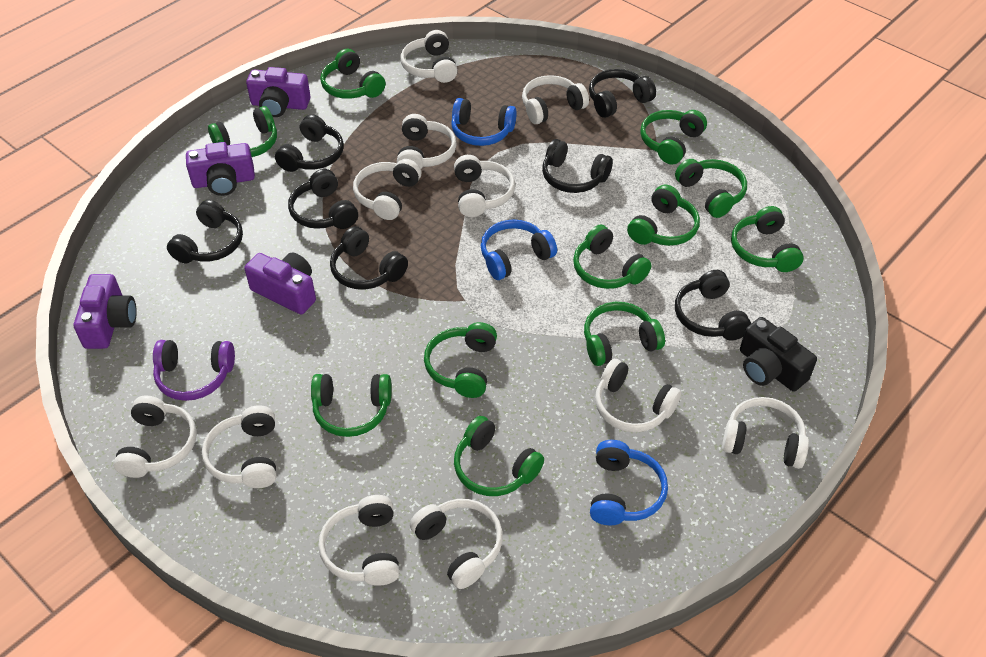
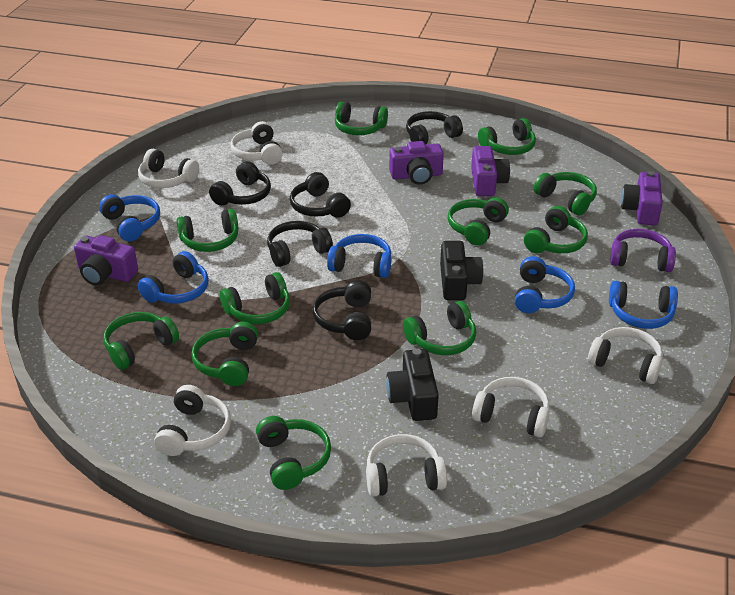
black camera: [740,317,817,391] = 1 -> [386,348,439,421] [440,241,483,300] = 2
black headphones: [167,200,243,263] [275,114,344,172] [288,169,358,229] [330,226,408,290] [542,139,613,193] [589,69,656,118] [675,270,751,341] = 7 -> [209,161,271,206] [267,221,333,267] [290,172,351,218] [312,280,371,340] [406,111,463,145] = 5
blue headphones: [451,98,517,146] [481,219,557,280] [590,440,668,525] = 3 -> [99,194,160,241] [138,251,209,304] [327,234,391,278] [515,256,575,313] [609,281,678,329] = 5
white headphones: [113,396,197,478] [202,405,276,488] [318,495,400,586] [353,159,421,220] [397,114,457,169] [400,30,458,83] [410,499,503,589] [454,155,515,217] [522,75,589,124] [595,359,681,432] [722,397,809,469] = 11 -> [138,149,199,188] [154,385,231,456] [230,121,283,165] [366,434,447,497] [472,377,550,438] [588,327,663,384] = 6

